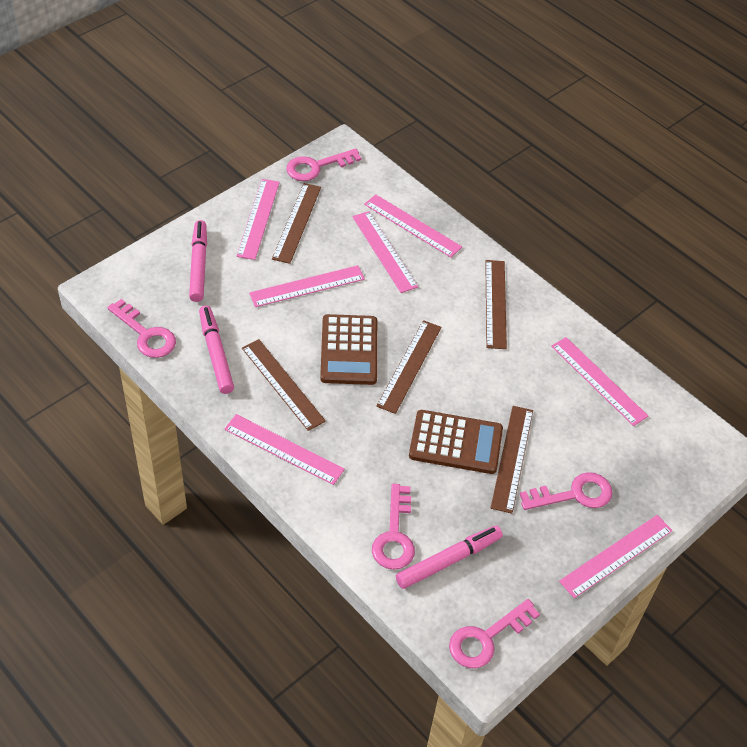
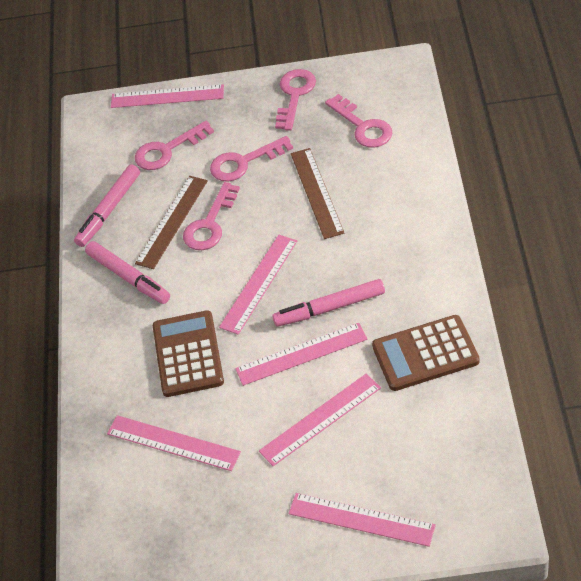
brown ruler: [242,339,326,431] [272,183,321,264] [376,320,441,414] [485,260,507,349] [491,406,533,514] = 5 -> [135,176,208,269] [291,148,344,239] = 2
pink ruler: [224,414,345,485] [236,179,280,260] [249,265,365,307] [352,211,418,293] [364,194,462,257] [551,337,648,426] [559,515,673,598] = 7 -> [107,415,241,471] [111,84,224,108] [219,235,297,335] [235,323,368,386] [259,374,381,466] [289,493,436,547] = 6

